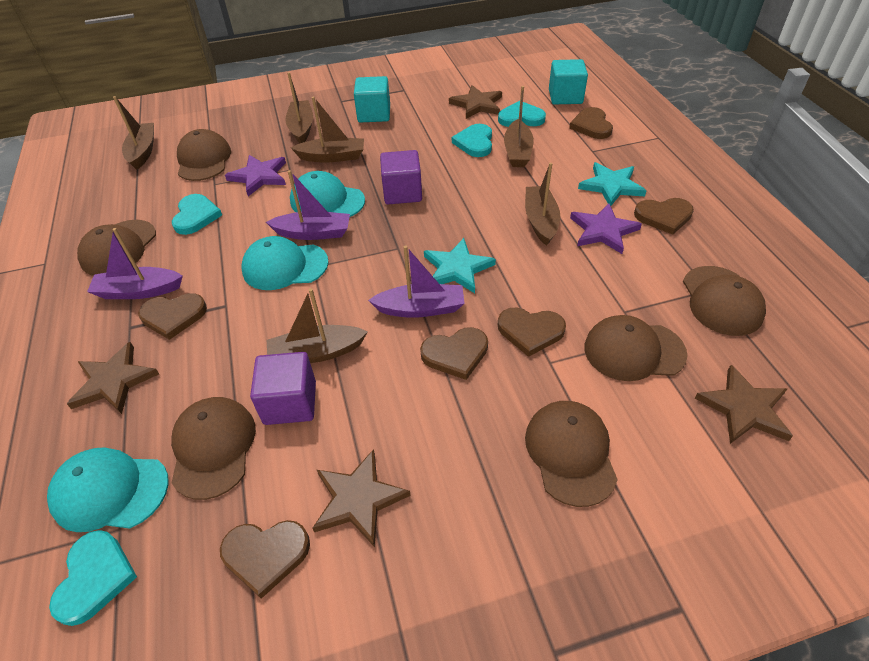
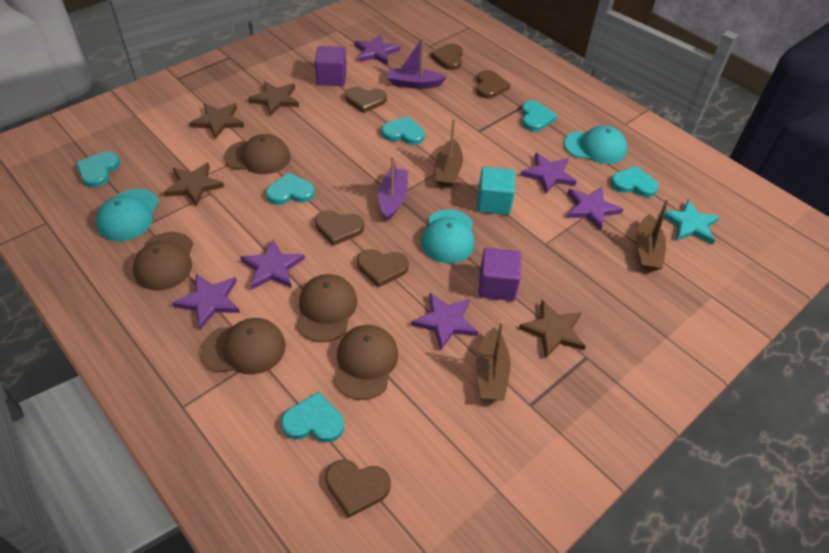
brown boat: [113,96,154,170] [267,288,368,363] [285,72,313,143] [291,97,364,163] [504,86,534,167] [525,163,560,246] = 6 -> [436,118,463,187] [476,321,511,400] [636,198,669,271] = 3
brown cap: [77,220,156,276] [171,397,256,500] [177,129,231,181] [525,401,618,507] [585,315,688,381] [683,266,766,336] = 6 -> [133,232,193,291] [201,318,286,374] [224,134,290,174] [296,274,357,342] [334,325,398,400] = 5
purple boat: [87,228,183,299] [266,170,350,240] [368,246,465,318] = 3 -> [378,156,408,221] [387,37,447,89] = 2
purple star: [225,155,286,196] [570,203,642,254] = 2 -> [172,274,240,330] [240,239,305,290] [354,35,400,65] [411,293,478,350] [520,153,577,194] [567,187,623,231] = 6
turquoise cube: [354,76,390,123] [549,59,588,104] = 2 -> [477,167,515,215] = 1
turquoise heart: [49,530,137,626] [172,194,222,235] [452,124,492,157] [498,101,546,127] = 4 -> [76,152,120,188] [266,173,315,205] [281,392,344,443] [382,116,425,145] [521,101,557,132] [611,166,659,197] = 6
turquoise star: [424,238,496,293] [578,162,647,206] = 2 -> [664,199,720,245] = 1

